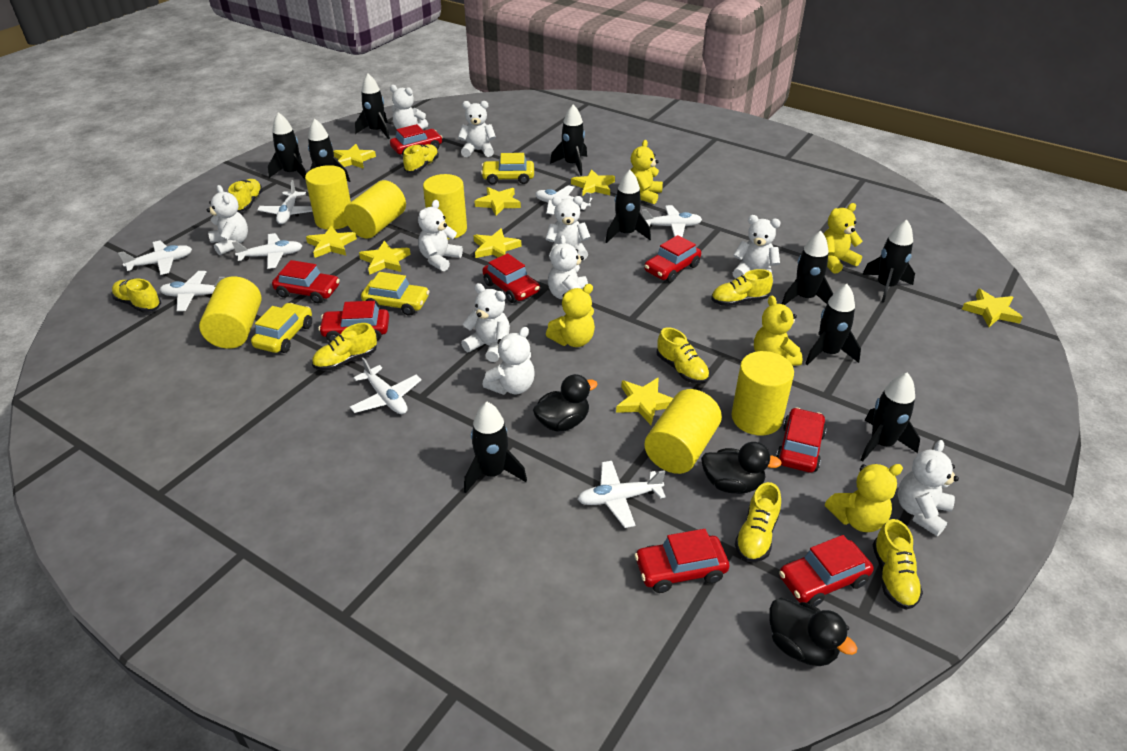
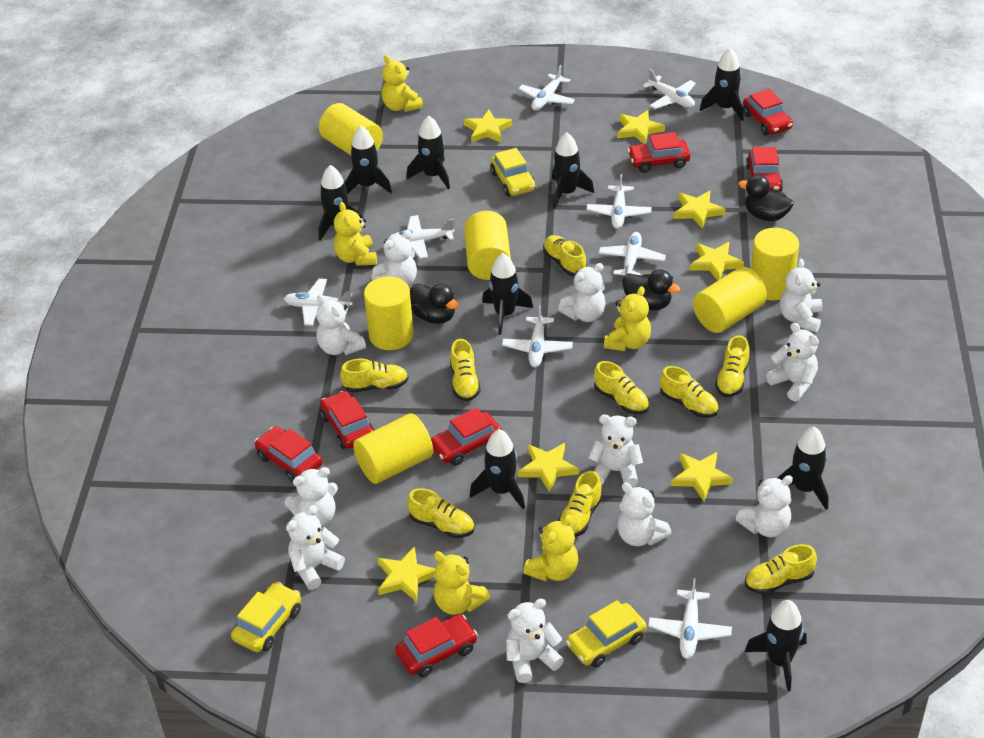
black rocket: [268,112,306,179] [308,119,350,182] [355,74,390,139] [464,402,527,493] [550,105,587,176] [605,170,651,243] [782,231,833,305] [805,284,861,365] [860,372,920,462] [862,220,915,303] = 10 -> [319,165,365,241] [345,126,392,195] [406,115,450,189] [470,429,525,509] [482,253,533,335] [552,132,594,209] [700,48,743,121] [745,600,807,692] [777,427,828,510] = 9
red car: [272,260,340,303] [318,301,389,342] [390,124,443,155] [482,253,540,303] [634,529,729,593] [644,235,701,283] [776,407,827,473] [779,535,874,606] = 8 -> [255,426,323,482] [320,391,375,449] [395,614,478,677] [431,408,502,466] [628,132,690,173] [743,89,793,136] [746,147,783,191] = 7
white teddy bear: [207,185,248,255] [390,85,428,129] [418,200,463,271] [458,101,496,157] [461,283,510,362] [482,327,535,395] [546,196,591,260] [548,235,588,299] [733,215,781,279] [898,440,959,536] = 10 -> [285,467,338,527] [286,505,345,589] [316,295,366,355] [371,230,417,286] [506,599,564,683] [558,263,606,322] [589,415,643,487] [617,482,672,546] [735,475,793,537] [766,322,819,401] [780,259,822,332] = 11
yellow shoe: [112,279,161,312] [228,179,263,212] [312,323,377,371] [403,144,439,173] [657,327,710,384] [711,269,773,306] [735,482,781,562] [873,519,923,610] = 8 -> [340,359,409,392] [407,488,474,538] [450,339,481,401] [543,235,587,276] [558,471,603,537] [594,361,649,414] [660,366,719,418] [715,335,750,397] [745,544,817,595] = 9
yellow star: [306,225,357,258] [333,144,376,169] [359,241,411,275] [473,228,522,258] [474,187,521,216] [571,169,615,197] [616,378,673,425] [962,289,1023,327] = 8 -> [378,546,436,602] [464,110,512,143] [518,443,579,492] [617,110,665,144] [671,452,733,501] [674,191,726,229] [690,242,744,280] = 7

